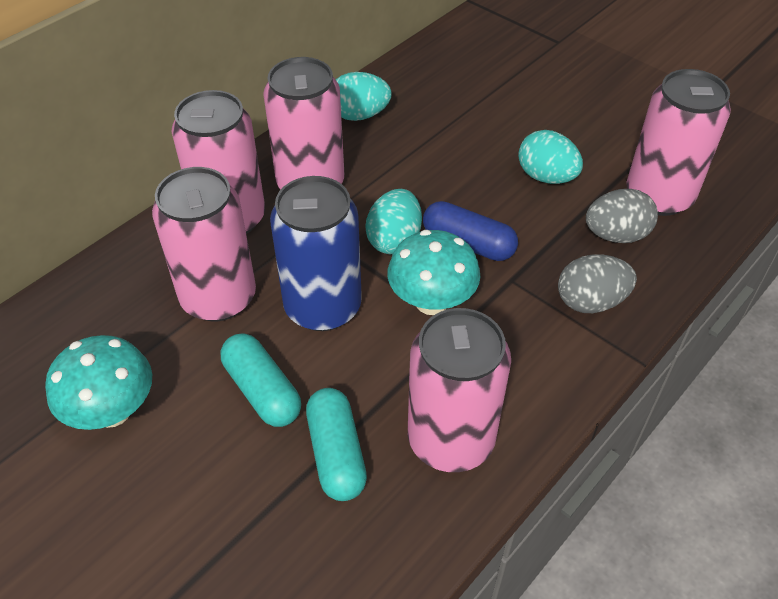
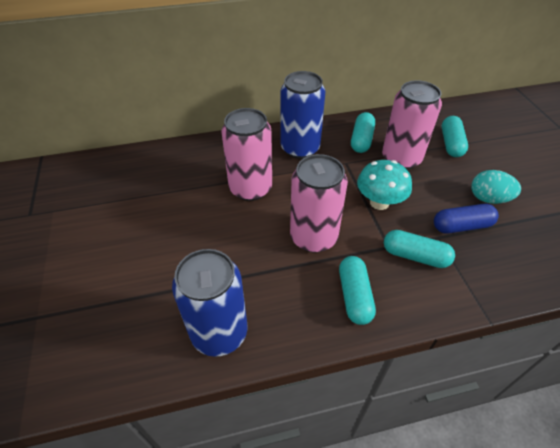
blue can: [270,176,362,331] = 1 -> [172,249,247,357] [281,71,325,159] = 2
grey egg: [558,254,637,313] [586,189,658,243] = 2 -> none = 0
pink can: [152,167,256,321] [172,90,265,234] [263,57,344,189] [408,308,511,472] [626,69,731,216] = 5 -> [221,108,272,201] [290,154,348,252] [382,80,442,169] = 3
turquoise capsule: [221,333,301,427] [306,388,367,501] = 2 -> [339,256,376,325] [351,112,375,153] [384,230,455,268] [442,116,468,157] = 4
turquoise egg: [336,72,392,121] [365,189,422,254] [518,130,583,184] = 3 -> [471,170,521,204] = 1
turquoise mushroom: [45,335,152,430] [387,230,481,315] = 2 -> [357,160,412,210] = 1

